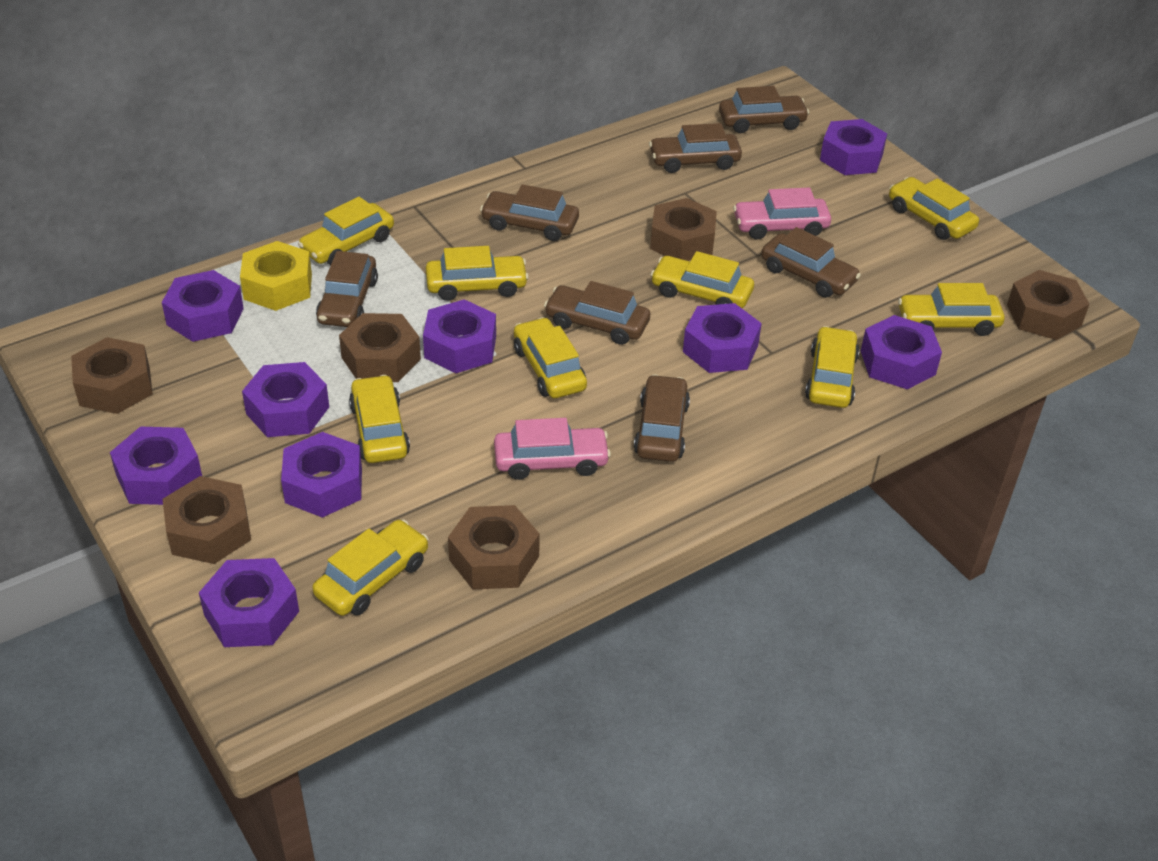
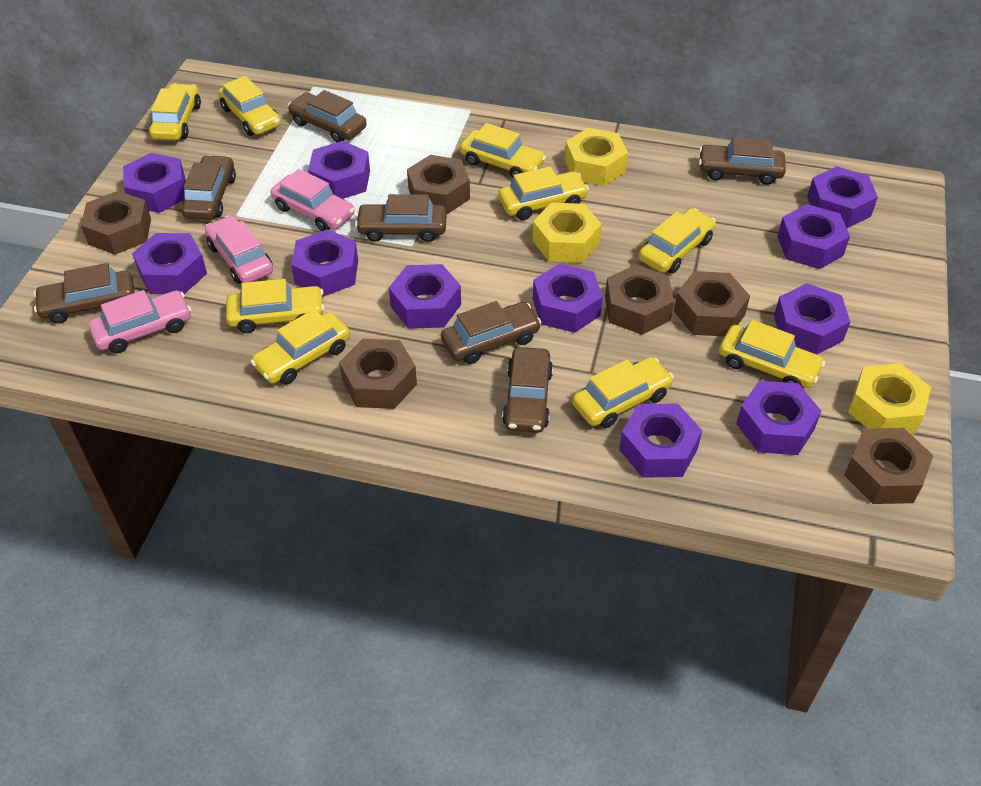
pink car: [494,418,611,480] [733,188,831,240] = 2 -> [88,290,191,354] [205,215,273,284] [270,169,355,231] = 3
purple nut: [110,426,202,505] [162,270,244,342] [199,558,299,647] [242,362,329,437] [281,432,362,518] [423,299,496,373] [683,303,762,373] [820,119,887,175] [861,315,942,390] = 9 -> [123,153,186,213] [132,233,207,294] [291,229,358,297] [308,141,370,199] [389,264,461,329] [533,264,603,333] [619,403,702,478] [736,381,821,455] [774,283,850,354] [777,204,850,269] [807,166,878,228] = 11
yellow nut: [240,241,312,311] = 1 -> [533,203,602,263] [565,128,628,186] [848,363,931,434] = 3

